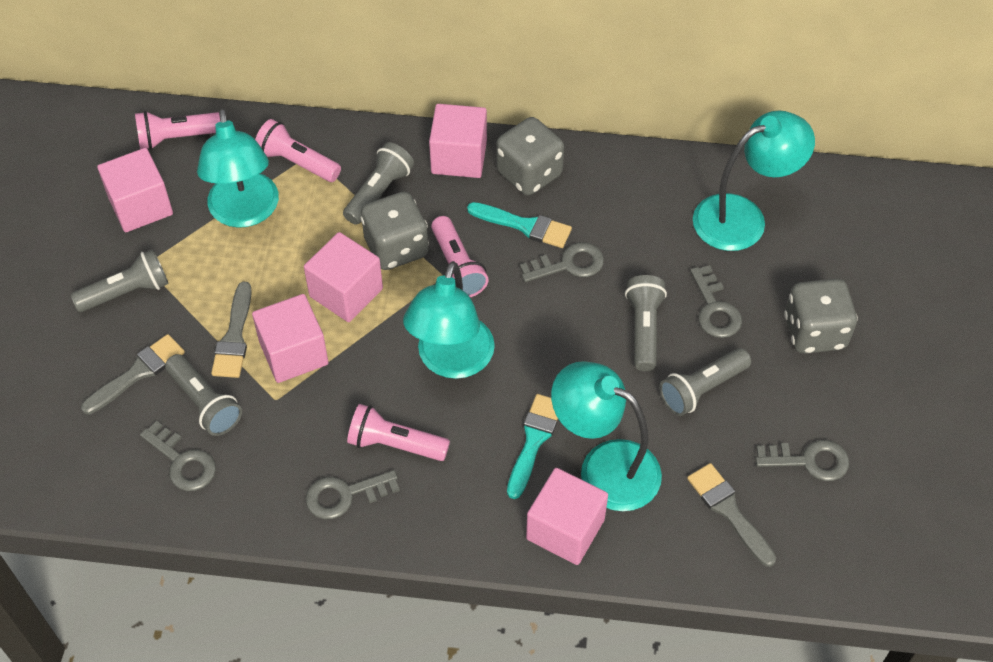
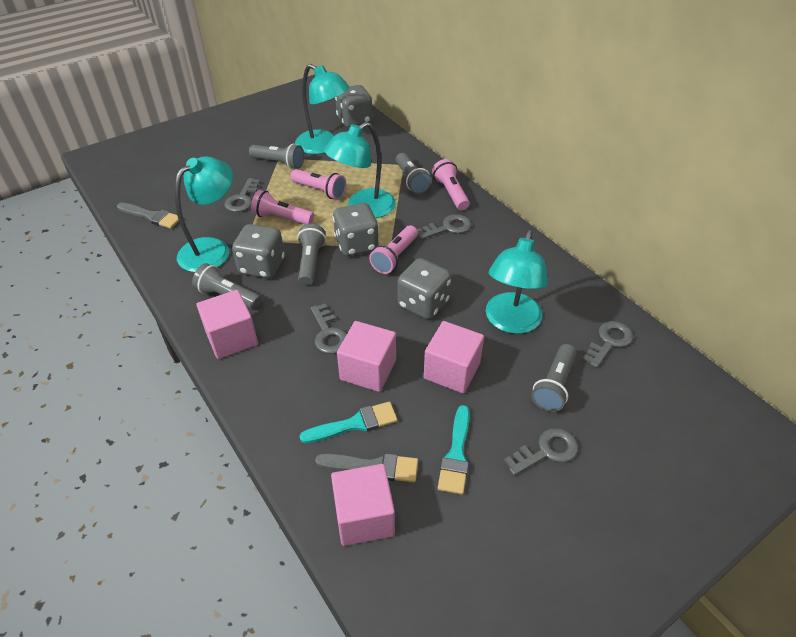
grey brush: [81,334,185,415] [211,282,252,378] [687,463,776,567] = 3 -> [117,202,179,229] [315,453,418,482] = 2
grey dice: [361,191,429,270] [496,117,564,196] [784,278,858,354] = 3 -> [232,224,285,278] [333,203,379,256] [335,85,373,128] [397,258,451,319] = 4
pink cube: [97,148,173,232] [252,294,329,383] [304,232,383,322] [429,104,487,178] [526,468,608,565] = 5 -> [197,290,258,359] [331,464,395,546] [337,321,396,392] [424,321,484,394] = 4

